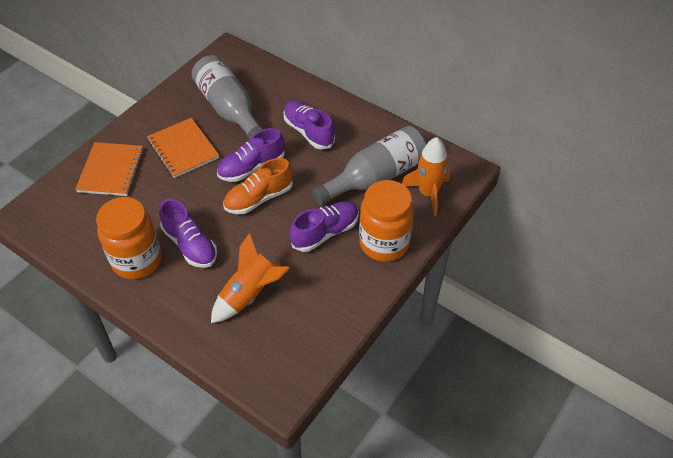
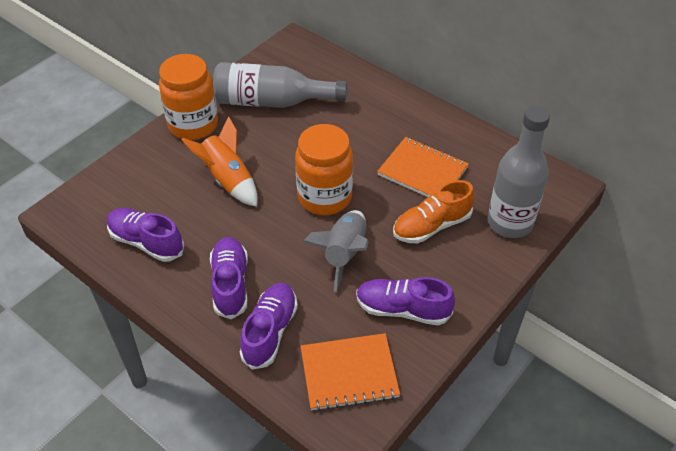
grey rocket: none = 0 -> [303,210,369,292] = 1
orange rocket: [211,233,290,323] [402,137,450,216] = 2 -> [181,117,258,207] = 1

